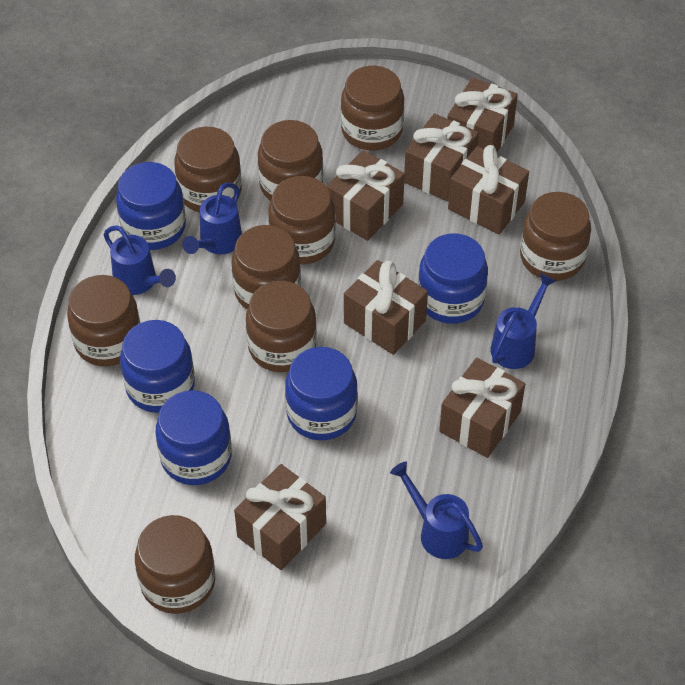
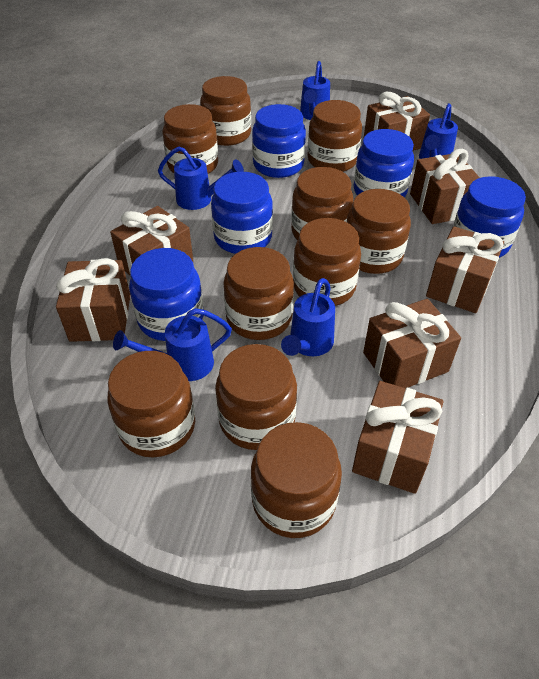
blue watering can: [104,225,176,295] [182,183,242,254] [390,461,483,559] [491,273,556,369] = 4 -> [113,308,232,381] [158,146,244,210] [281,278,335,356] [300,61,330,120] [419,103,458,159] = 5
brown jar: [67,275,140,366] [135,515,215,614] [174,127,242,213] [232,225,301,309] [246,281,317,372] [258,120,323,201] [268,176,336,264] [341,66,404,151] [520,192,591,281] = 9 -> [107,351,195,458] [163,104,218,174] [200,76,251,146] [215,344,297,450] [224,247,294,340] [251,422,342,538] [291,167,353,240] [293,218,361,306] [307,100,362,172] [347,189,411,274] = 10

